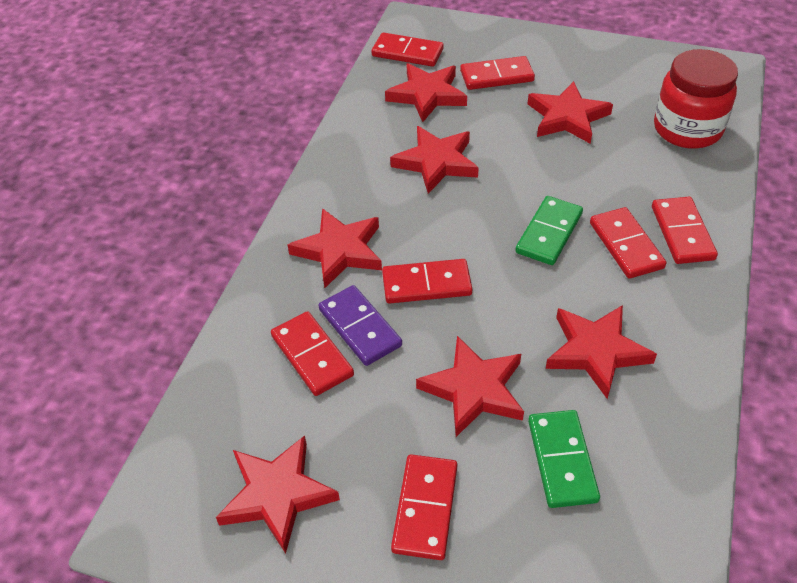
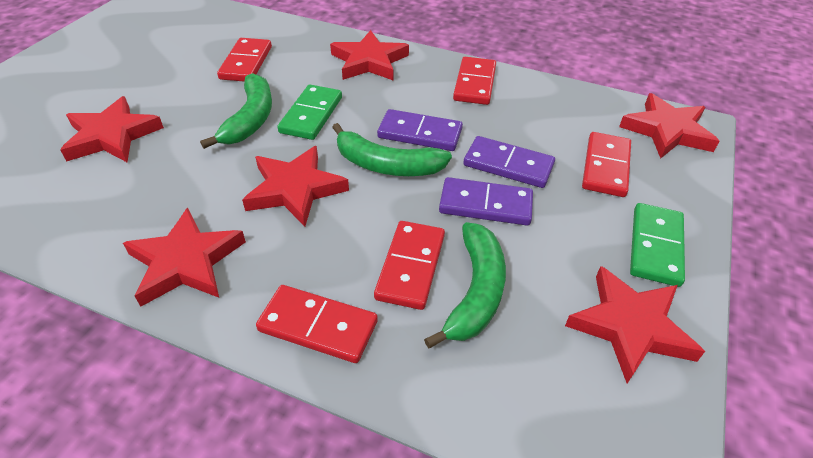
green banana: none = 0 -> [200,73,272,149] [332,123,452,176] [424,222,506,348] = 3
purple domino: [318,285,402,366] = 1 -> [377,109,463,151] [439,177,533,226] [463,136,555,188] = 3
red domino: [271,311,354,396] [371,32,444,67] [382,259,472,304] [391,454,457,560] [460,56,535,90] [590,207,666,279] [652,197,718,264] = 7 -> [217,38,272,81] [256,285,378,363] [374,221,445,310] [453,57,496,105] [582,132,631,197] = 5
red jar: [654,49,738,149] = 1 -> none = 0
red star: [216,436,340,554] [288,208,382,288] [385,63,467,122] [390,126,479,194] [416,336,524,437] [528,81,613,144] [546,305,657,399] = 7 -> [60,96,164,162] [123,208,246,307] [242,146,349,227] [330,30,409,80] [565,266,705,384] [619,93,719,158] = 6

